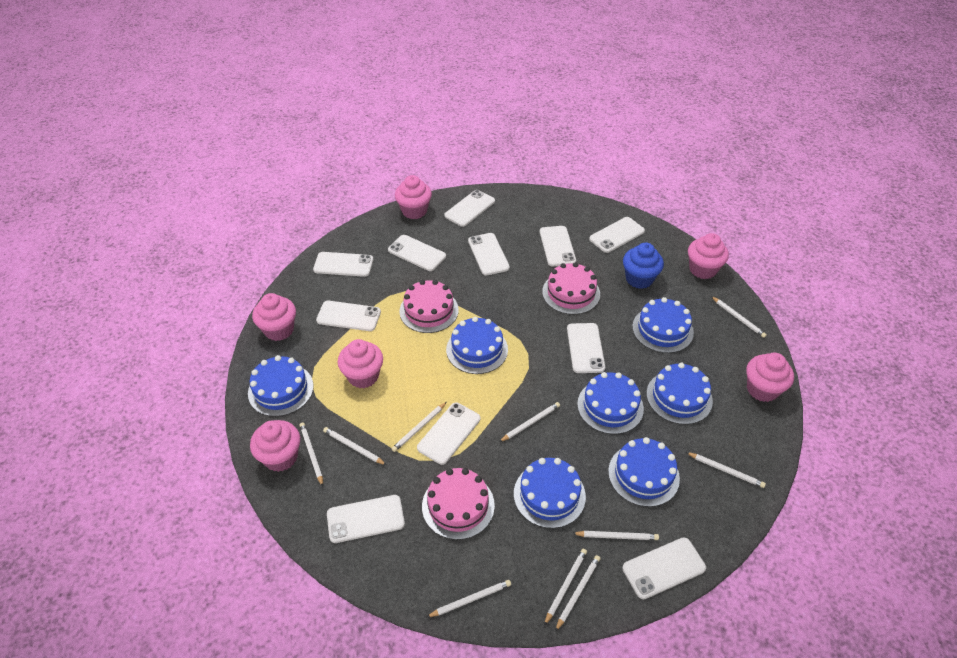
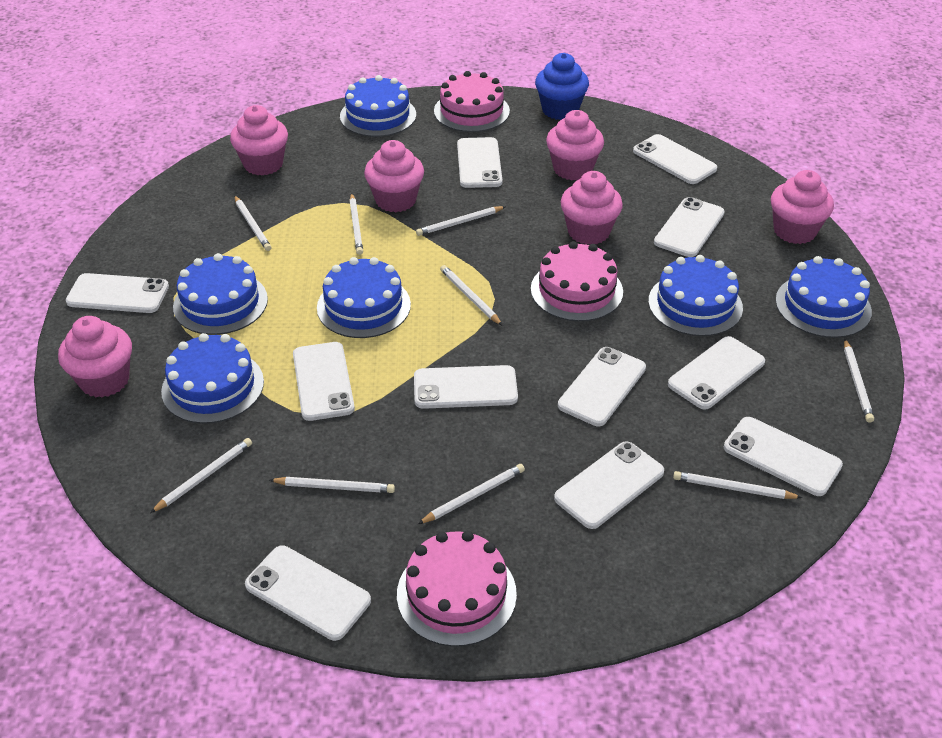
blue cake: [248,355,314,417] [446,317,508,374] [514,458,586,528] [577,372,644,434] [608,437,680,507] [632,297,694,353] [647,363,713,425] = 7 -> [161,333,264,424] [173,253,268,335] [317,257,411,338] [340,75,416,137] [648,255,743,336] [776,256,872,338] = 6
white pencil: [299,422,323,486] [323,427,386,465] [391,402,447,452] [427,580,511,617] [499,402,560,442] [544,549,587,626] [555,555,601,632] [572,531,659,540] [686,452,766,488] [711,296,767,338] = 10 -> [150,438,252,513] [234,195,271,251] [270,477,395,493] [350,193,363,255] [416,206,506,236] [418,464,525,524] [440,265,503,326] [673,471,802,499] [844,339,874,423] = 9

